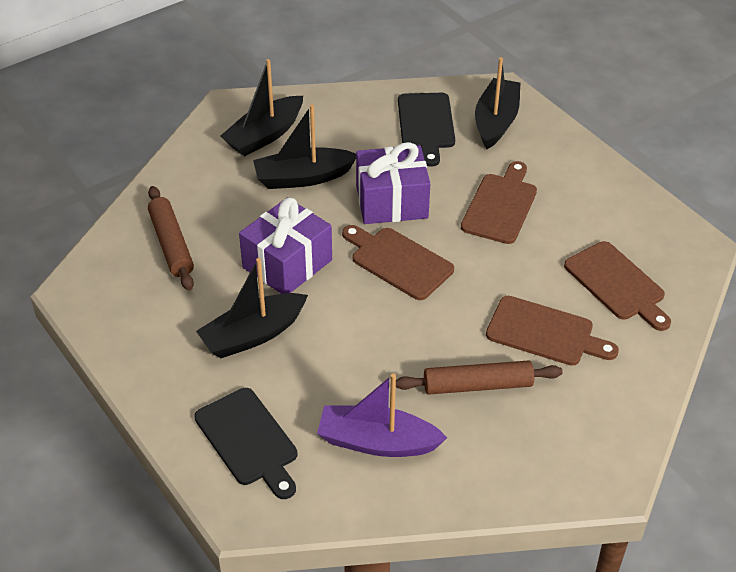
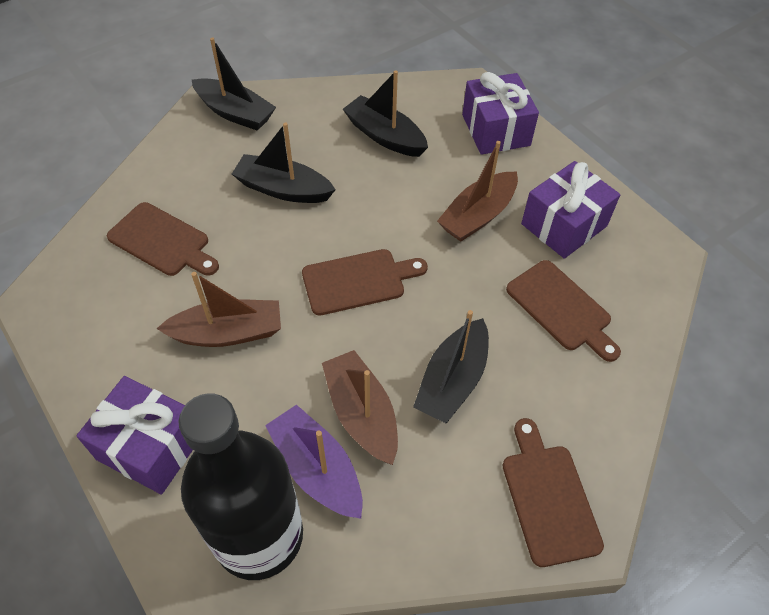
black bottle: none = 0 -> [178,393,303,580] = 1
black cutting board: [194,388,298,499] [398,93,455,167] = 2 -> none = 0
brown boat: none = 0 -> [156,272,281,347] [322,350,398,465] [437,141,518,242] = 3
brown rolling pin: [148,186,194,290] [396,360,563,395] = 2 -> none = 0
purple gift: [239,198,332,294] [356,142,430,224] = 2 -> [76,376,193,494] [462,72,539,155] [521,161,620,259] = 3

